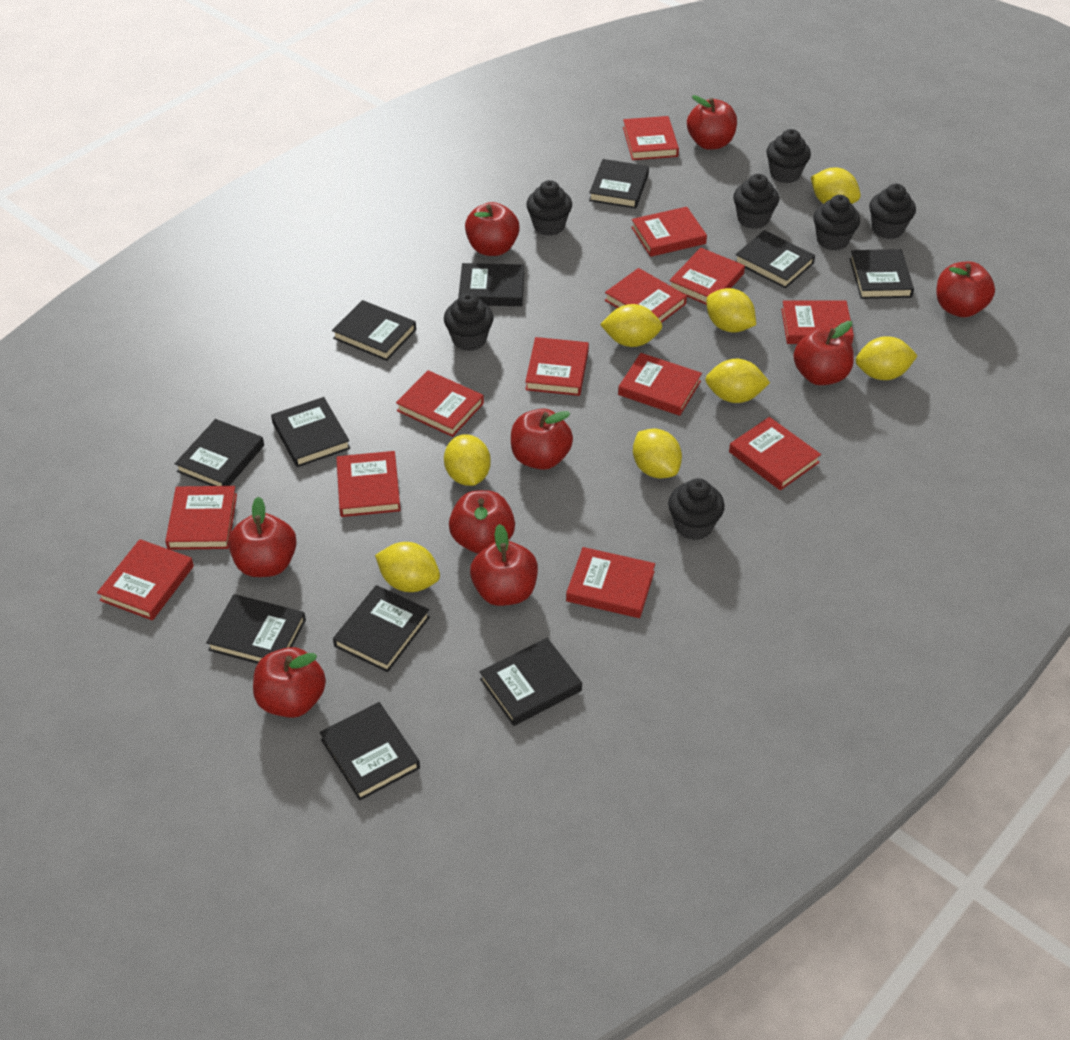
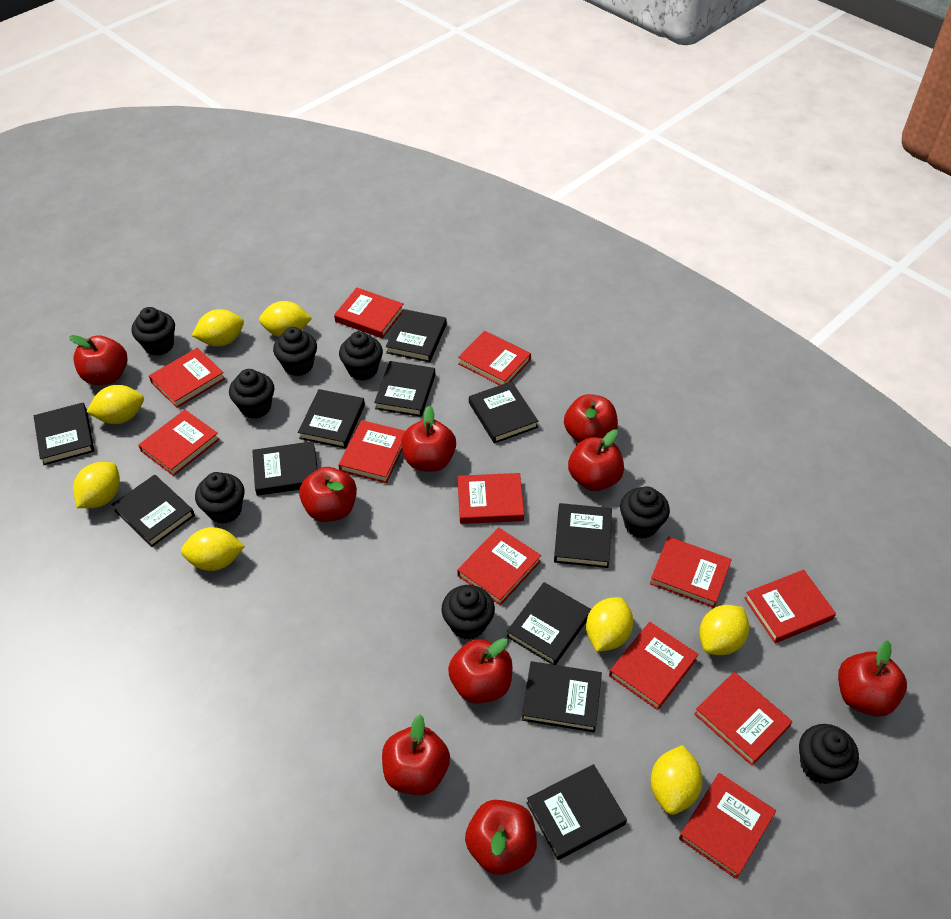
black cupcake: [444,293,494,351] [526,180,572,236] [668,478,725,540] [733,174,779,229] [766,129,811,183] [813,195,860,250] [869,184,916,239] = 7 -> [131,307,175,356] [195,472,244,524] [229,369,274,419] [273,327,317,376] [339,331,383,381] [441,585,495,640] [620,486,670,539] [799,724,859,784] = 8
red book: [97,539,194,620] [165,486,237,550] [336,451,401,517] [396,370,484,437] [525,337,589,396] [566,547,655,618] [605,268,687,323] [618,353,702,416] [623,116,679,160] [631,207,707,257] [669,248,745,305] [729,417,821,490] [781,300,854,344] = 13 -> [138,410,220,476] [149,348,225,408] [334,288,403,338] [339,420,405,483] [457,527,541,606] [458,331,531,385] [458,473,524,524] [609,622,698,710] [650,537,732,608] [679,773,776,879] [694,672,793,766] [744,570,836,643] = 12

